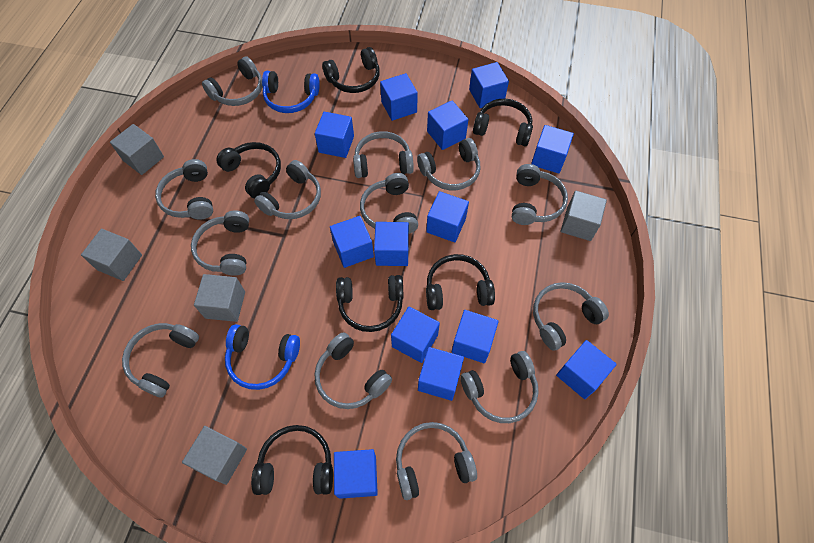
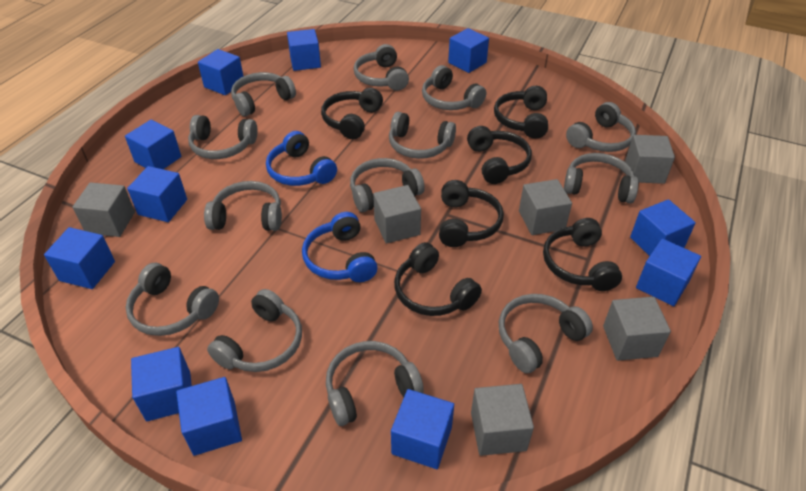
blue cube: [315,112,354,158] [330,216,374,268] [334,449,378,499] [374,222,409,266] [380,73,418,121] [391,306,440,363] [418,347,464,401] [426,191,469,243] [427,100,469,150] [452,310,499,363] [469,62,509,108] [531,125,574,174] [556,340,617,399] = 13 -> [44,227,115,289] [125,120,181,169] [127,166,187,222] [131,347,192,421] [176,377,242,456] [198,49,243,95] [287,29,321,71] [391,389,454,469] [448,28,489,73] [630,199,696,256] [636,239,701,306] = 11
grey cube: [81,229,142,281] [110,124,164,175] [182,426,247,485] [194,274,245,322] [561,191,607,241] = 5 -> [72,182,135,237] [373,185,421,244] [471,384,534,456] [519,179,572,235] [603,297,671,361] [625,135,675,184] = 6

